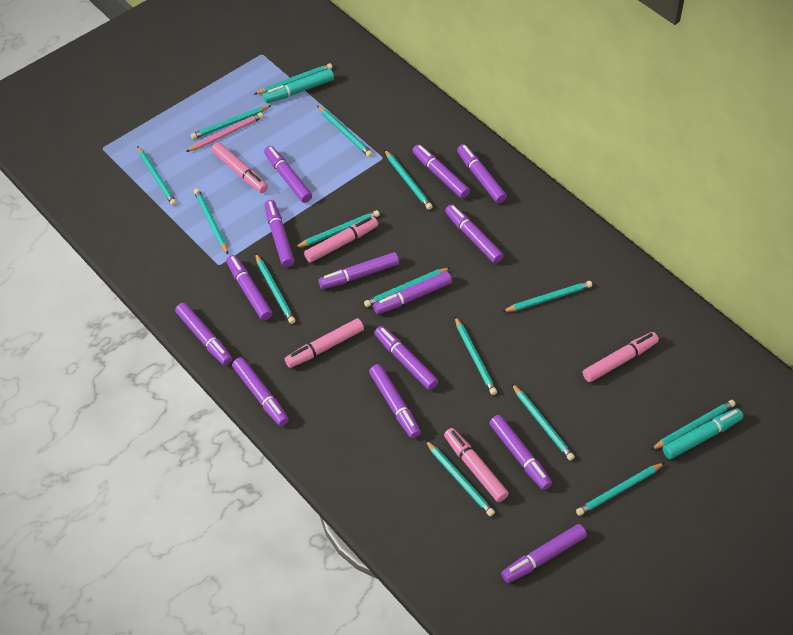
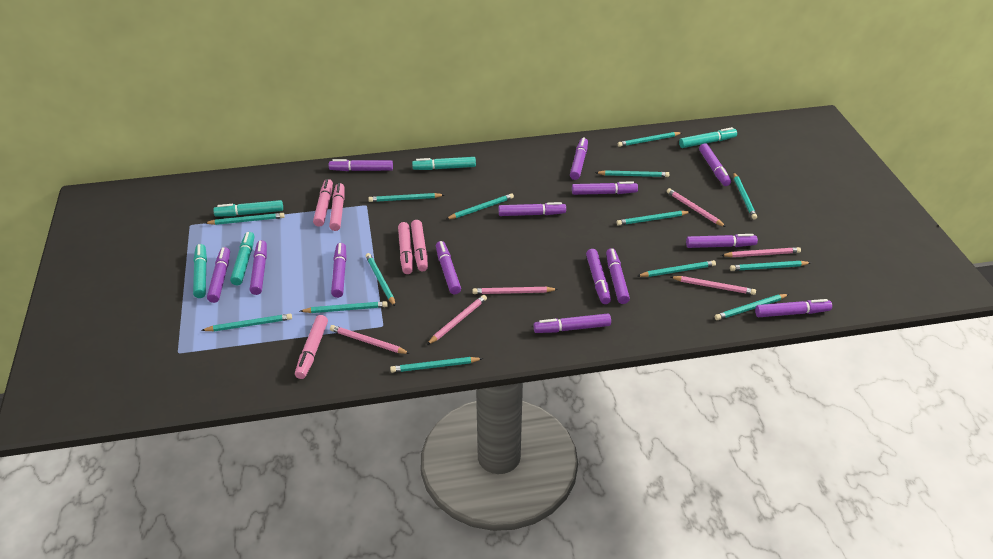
pink pencil: [186,112,264,152] = 1 -> [330,325,410,354] [427,295,487,345] [472,287,558,294] [667,188,726,227] [671,276,756,295] [721,247,801,257] = 6
turquoise marker: [263,69,334,103] [663,408,743,459] = 2 -> [193,244,207,298] [213,200,283,217] [230,232,255,285] [412,157,476,170] [679,127,737,148] = 5
turquoise pencil: [137,146,177,206] [191,105,272,139] [194,188,228,254] [254,63,332,95] [255,253,295,324] [295,210,380,248] [317,106,373,157] [364,267,451,307] [384,149,433,210] [425,440,495,516] [455,317,497,395] [502,281,592,312] [512,384,575,461] [576,462,665,516] [651,400,736,450] = 15 -> [201,314,292,331] [205,213,285,225] [300,301,388,313] [366,253,396,307] [368,193,444,202] [390,357,483,373] [446,193,514,219] [595,170,669,177] [617,211,690,226] [618,132,682,147] [637,260,716,277] [715,294,789,320] [730,261,811,271] [733,173,757,220] = 14

